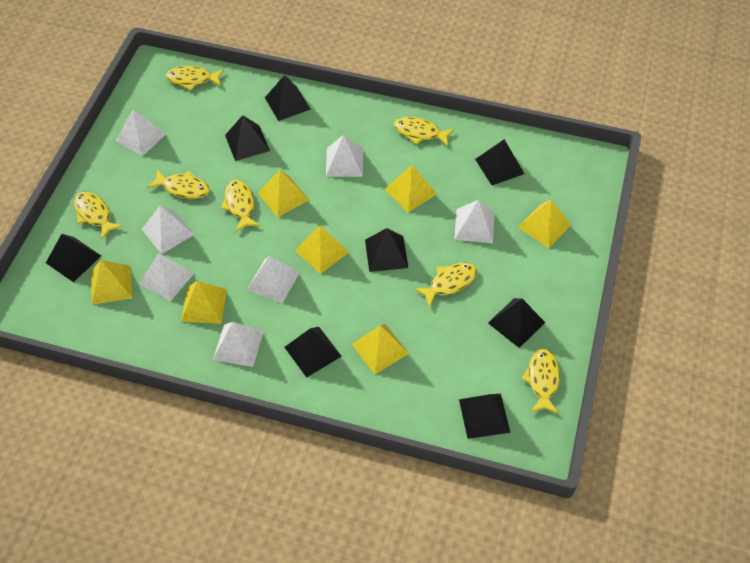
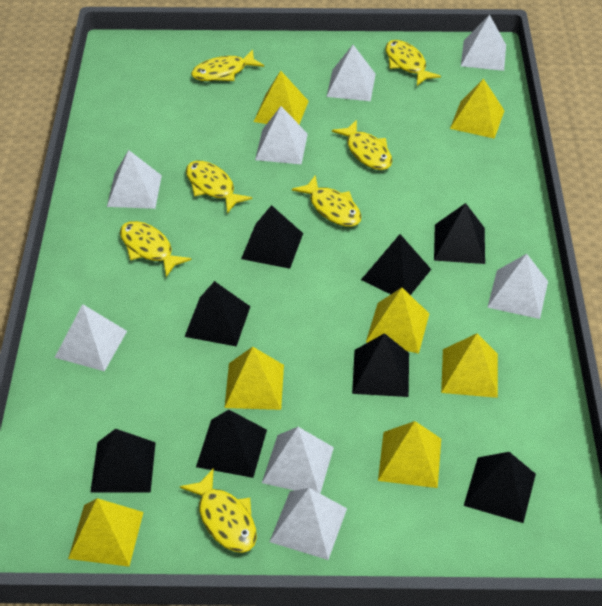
white pyramid: [116,109,166,157] [139,253,194,301] [141,206,195,254] [213,322,264,367] [247,256,300,304] [326,135,363,177] [454,200,494,243] = 7 -> [55,304,127,371] [107,150,162,209] [255,106,308,165] [262,427,334,493] [269,488,347,560] [326,45,376,101] [461,15,506,71] [487,254,548,319] = 8

